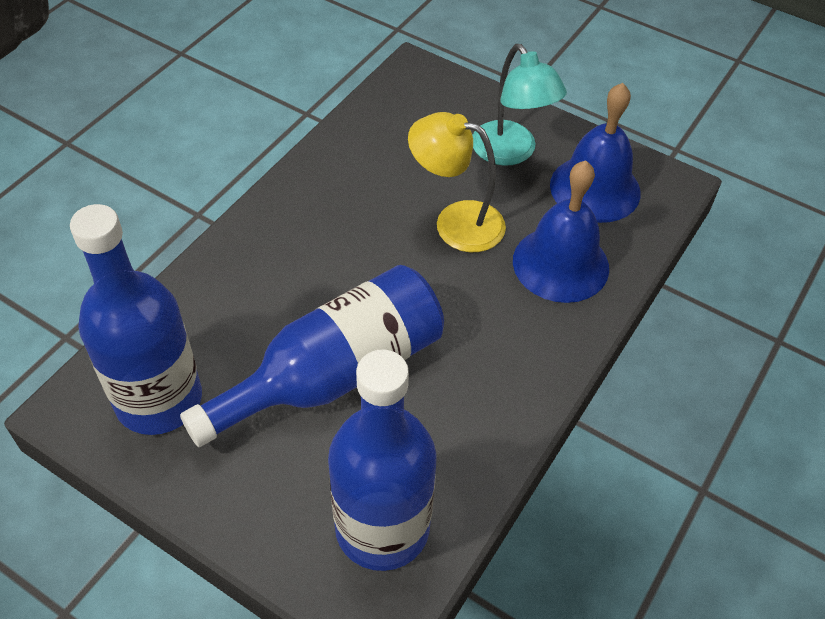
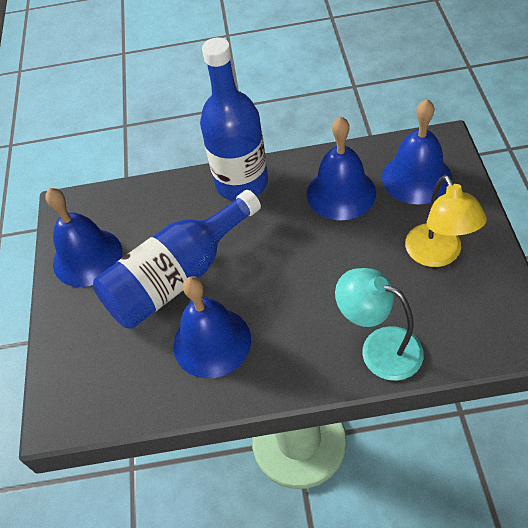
blue bell: [513,160,609,303] [550,83,641,223] = 2 -> [45,188,122,287] [173,276,251,379] [307,116,376,220] [382,99,452,204] = 4
blue bottle: [70,204,202,435] [180,265,444,447] [328,349,437,571] = 3 -> [93,190,261,329] [200,38,268,201] = 2

